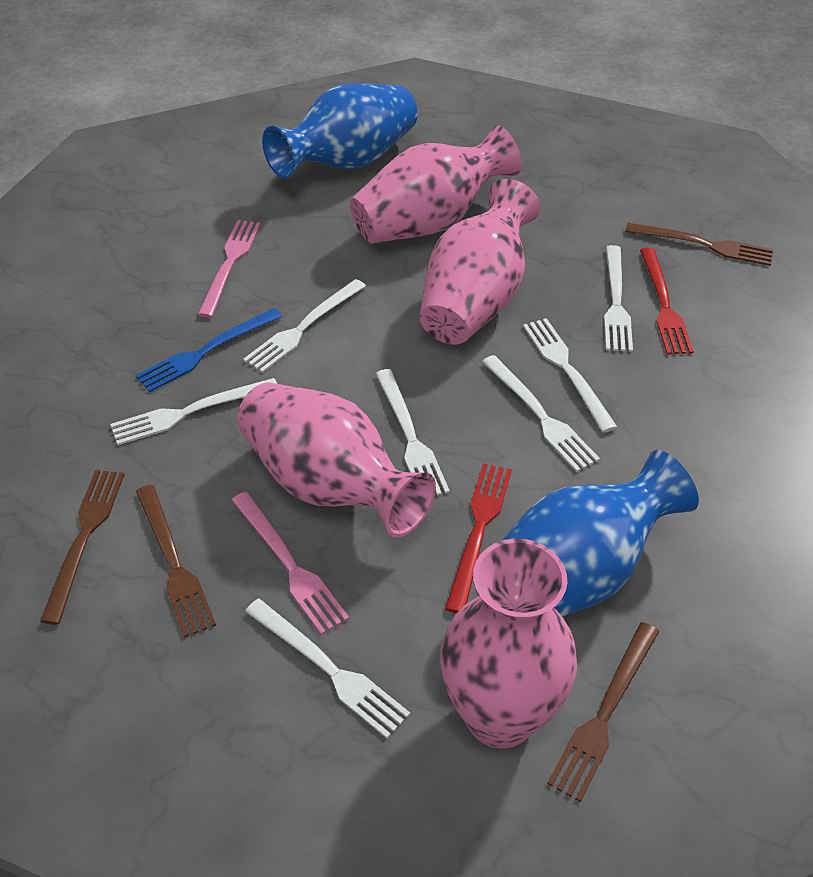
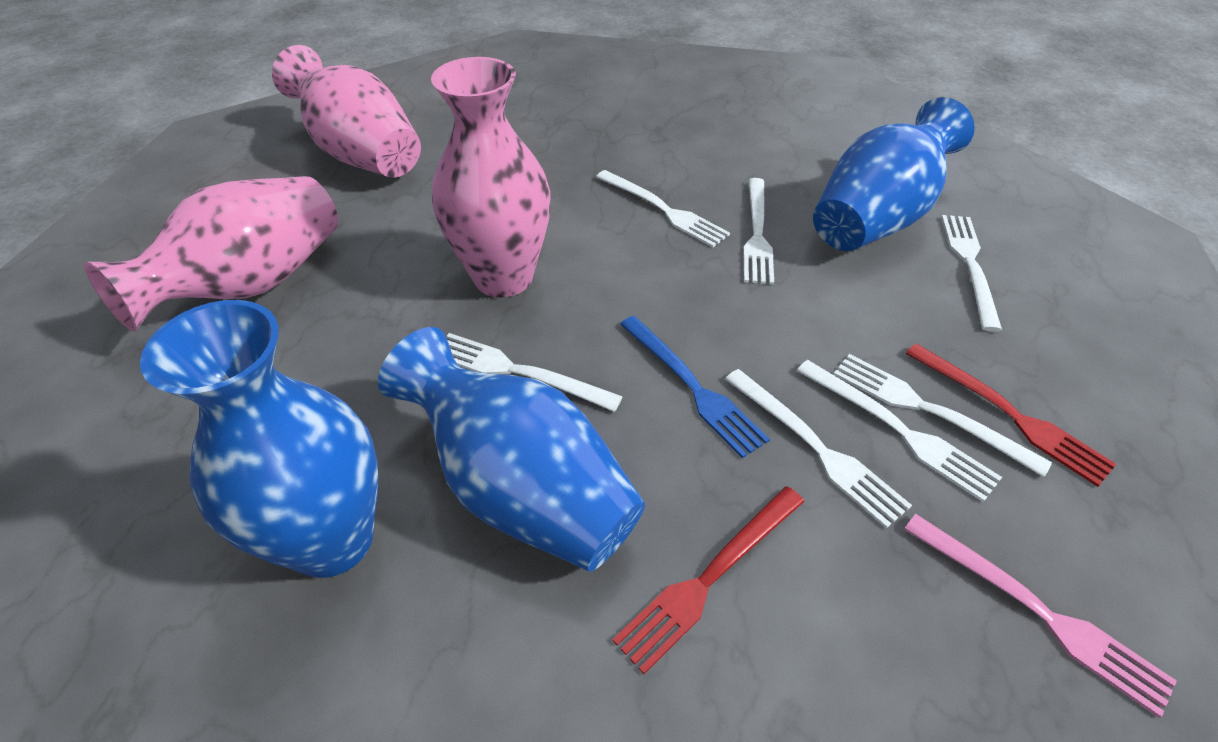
blue vase: [262,83,417,179] [473,450,699,617] = 2 -> [140,300,378,578] [378,327,645,572] [813,97,975,251] = 3
brown fork: [40,470,125,625] [136,485,216,638] [547,622,659,802] [625,223,773,266] = 4 -> none = 0
pink fork: [197,220,261,318] [231,492,349,635] = 2 -> [904,514,1177,718] = 1
pink vase: [237,382,436,538] [350,125,521,244] [419,179,540,345] [440,539,577,749] = 4 -> [84,176,338,332] [272,45,421,178] [431,57,550,297] = 3

